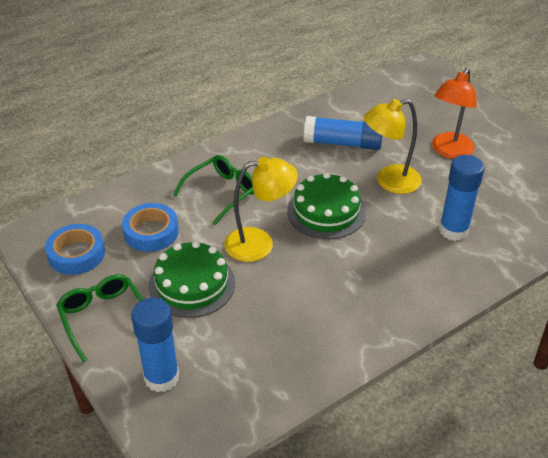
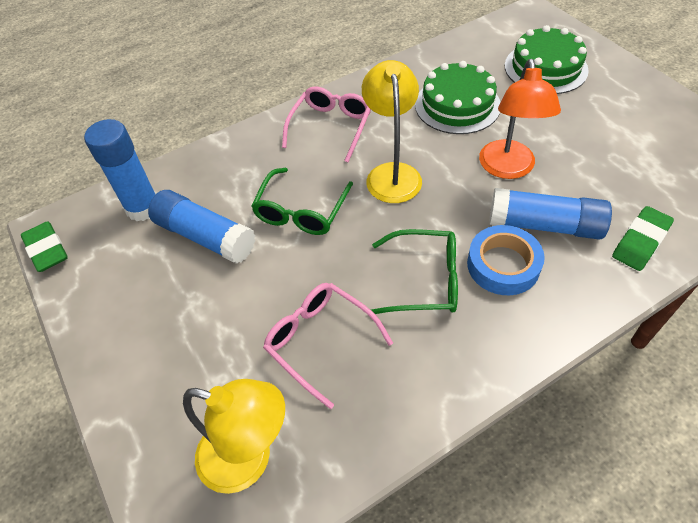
blue tape: [45,224,105,275] [122,203,179,252] = 2 -> [467,225,545,295] = 1
green eraser: none = 0 -> [21,221,68,272] [612,206,674,271] = 2
pink glasses: none = 0 -> [263,283,393,409] [282,86,371,162] = 2

